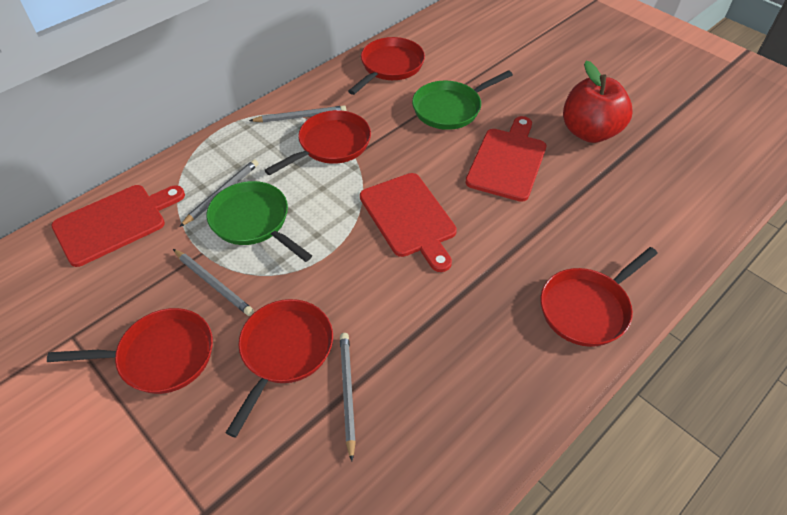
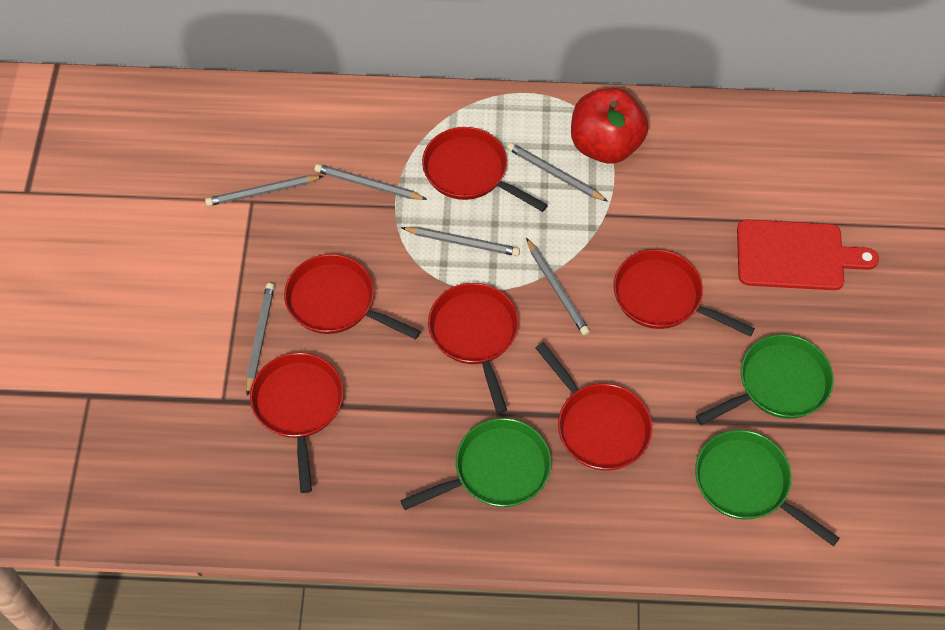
green pan: [207,181,312,262] [412,70,513,130] = 2 -> [400,418,551,510] [695,430,840,546] [696,334,834,425] = 3
grey pencil: [173,249,254,316] [180,159,259,227] [249,105,346,122] [340,333,356,461] = 4 -> [205,175,323,206] [246,283,275,396] [315,164,427,200] [401,227,520,256] [507,142,608,202] [526,238,590,335] = 6
red cutting board: [51,185,185,267] [360,173,457,272] [465,116,546,202] = 3 -> [737,220,879,290] = 1
red pan: [47,308,213,394] [226,299,333,438] [264,110,371,175] [348,37,425,95] [540,247,658,347] = 5 -> [250,352,343,493] [284,254,421,339] [422,127,548,212] [428,283,519,414] [535,342,652,471] [613,249,755,337] = 6

